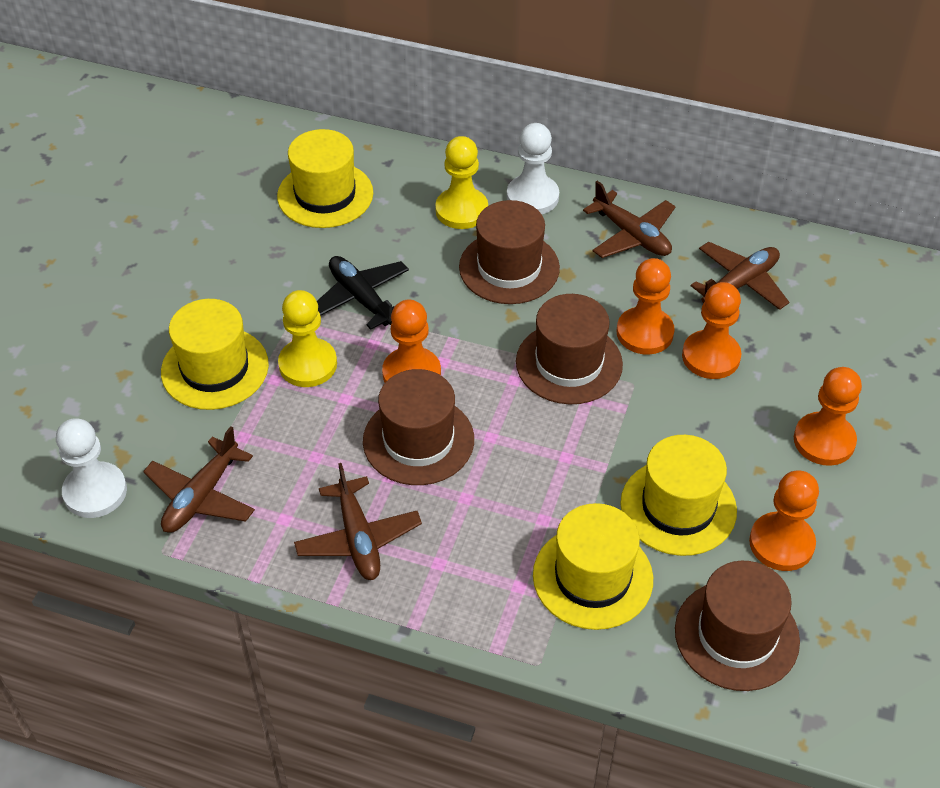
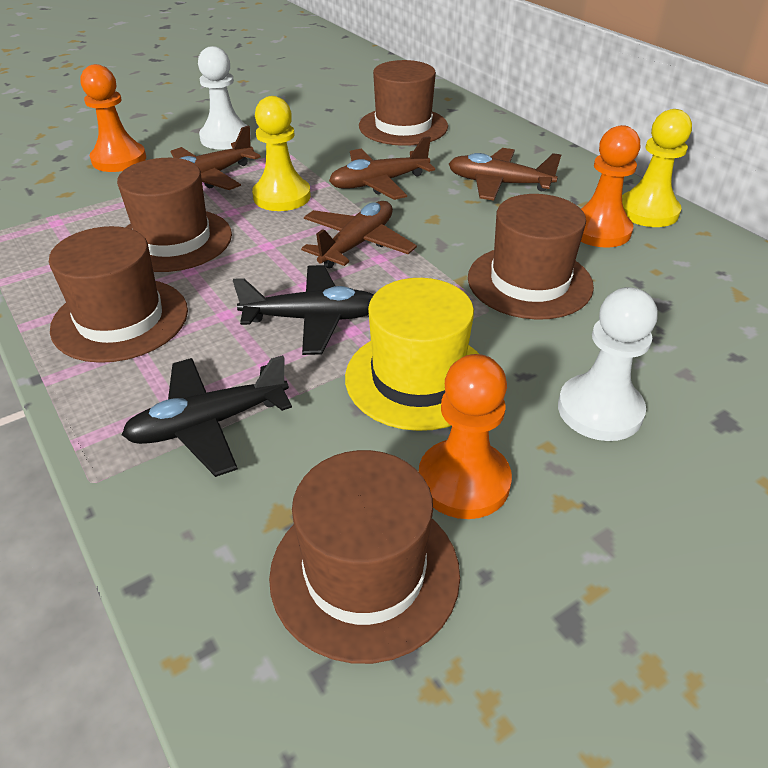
black plane: [317,256,409,330] = 1 -> [122,355,292,477] [233,265,373,355] = 2
brown hat: [363,369,474,485] [459,200,560,304] [516,294,623,404] [675,561,800,691] = 4 -> [49,226,188,363] [117,158,232,272] [269,450,460,664] [359,60,448,146] [468,194,594,320] = 5
orange pawn: [382,300,441,383] [617,258,675,355] [682,282,741,379] [749,471,819,571] [794,367,862,466] = 5 -> [81,64,146,172] [419,354,512,519] [581,125,640,248] = 3
yellow hat: [161,299,269,410] [277,129,373,228] [533,503,653,630] [620,435,737,556] = 4 -> [345,278,479,431] = 1

